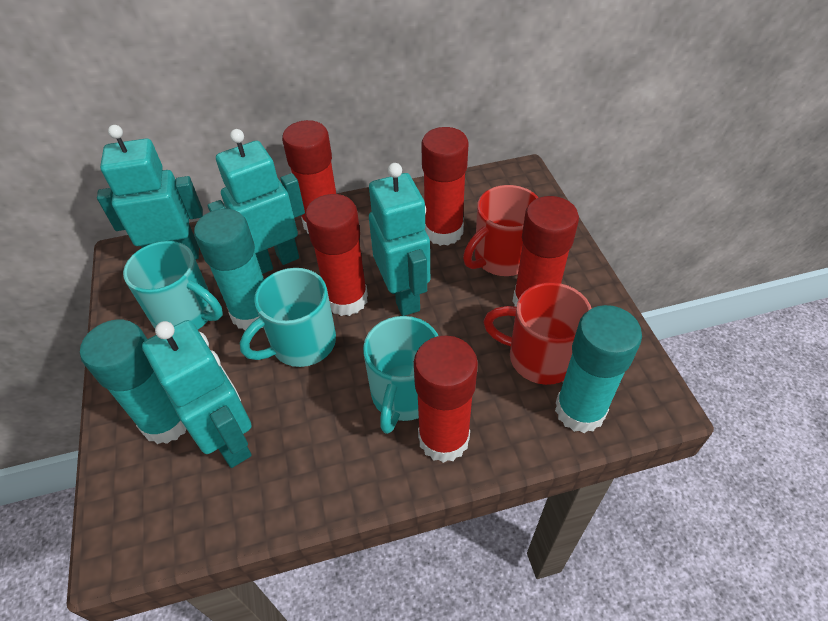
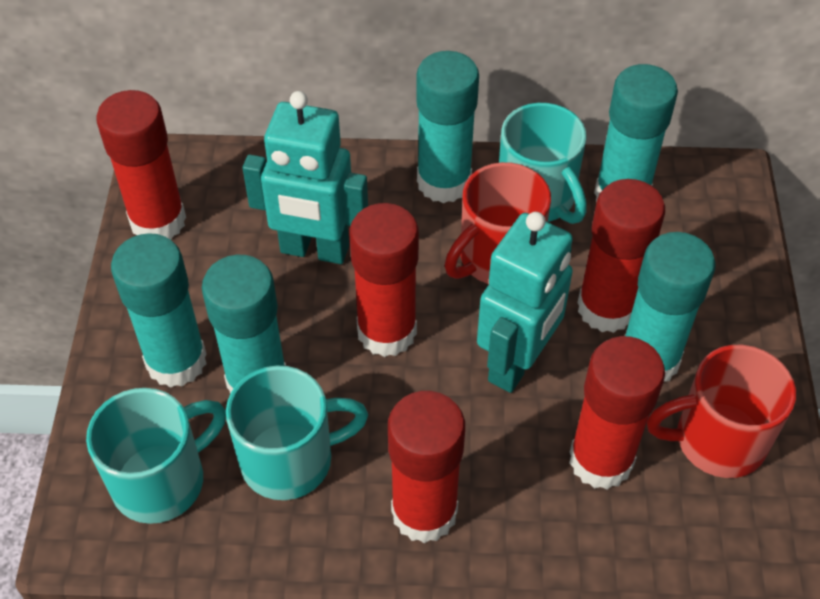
turquoise glue stick: [80,320,186,444] [194,209,264,330] [555,305,642,433] = 3 -> [111,233,207,388] [202,255,286,394] [416,51,479,203] [594,64,678,202] [625,232,715,382] = 5
turquoise robot: [97,125,203,259] [142,320,251,468] [208,129,305,274] [369,163,430,316] = 4 -> [243,91,368,264] [477,212,573,393] = 2

